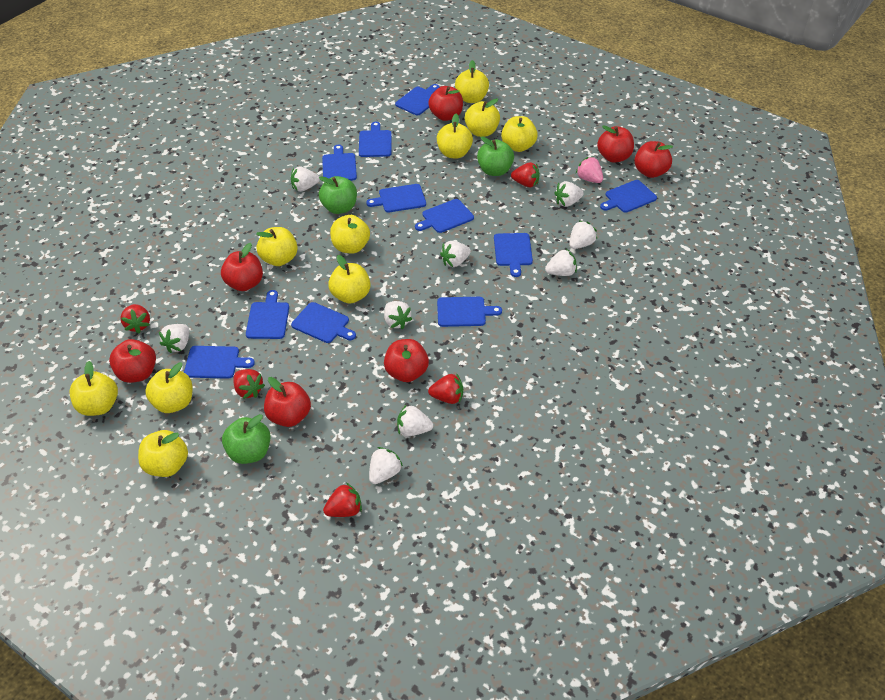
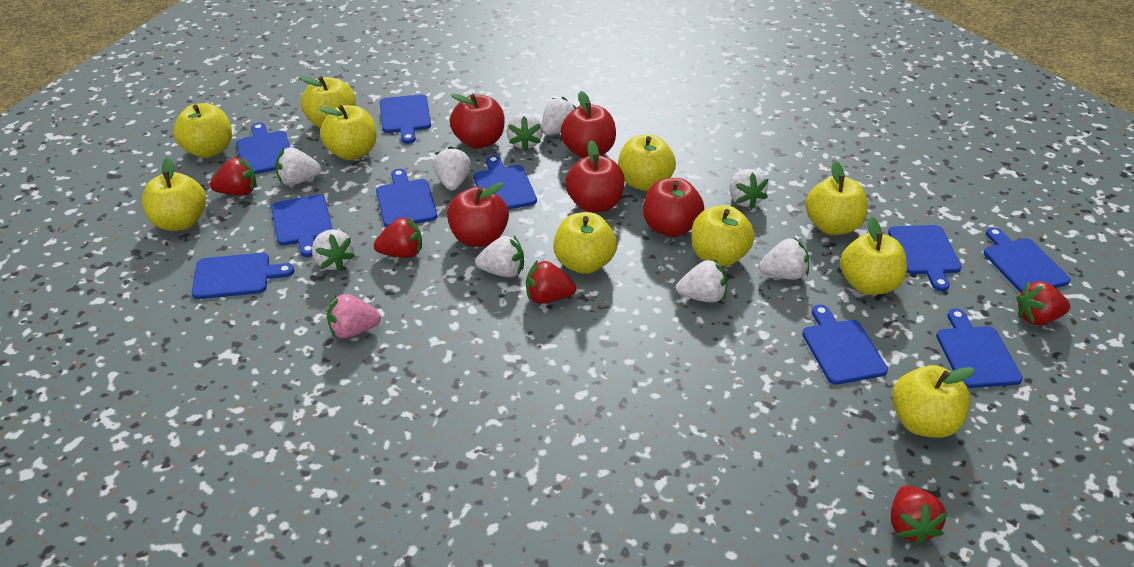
blue cutting board: [184,346,255,379] [246,290,289,339] [291,302,356,343] [322,145,357,181] [359,122,392,157] [366,184,426,212] [395,84,439,115] [415,199,474,233] [437,297,502,327] [494,233,533,277] [600,180,657,213] = 11 -> [192,253,294,299] [236,123,290,174] [271,194,333,257] [376,169,438,227] [380,94,431,144] [473,155,537,210] [802,305,888,385] [888,225,962,291] [936,309,1023,388] [983,227,1071,293] = 10
green apple: [222,414,271,464] [319,176,357,214] [477,136,514,176] = 3 -> none = 0
red apple: [109,339,156,383] [221,243,263,291] [264,377,311,427] [384,339,429,382] [428,86,463,121] [597,125,634,163] [634,141,673,178] = 7 -> [447,183,509,247] [450,94,504,149] [561,91,616,158] [565,140,625,213] [643,178,704,237] = 5

